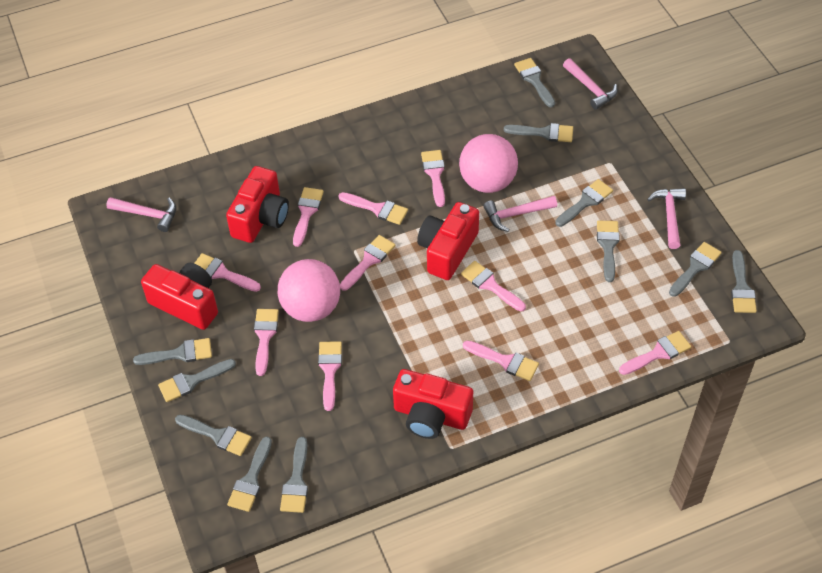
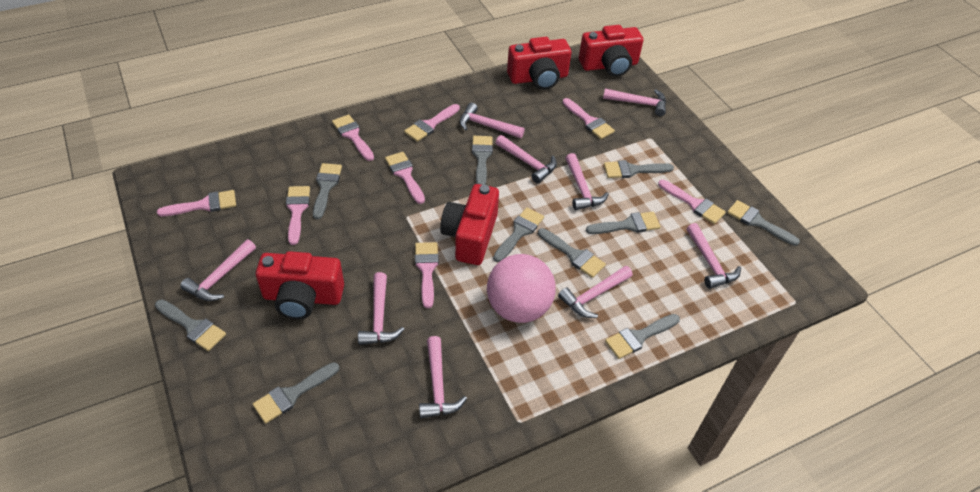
grey brush: [133,338,212,365] [158,359,236,402] [175,415,252,456] [227,436,272,512] [280,437,308,513] [504,123,573,142] [514,58,555,107] [555,179,613,227] [597,220,620,282] [669,242,722,297] [731,250,757,313] = 11 -> [155,299,226,351] [253,362,339,424] [313,163,342,219] [472,136,493,185] [493,207,544,262] [538,228,606,278] [586,212,661,234] [604,160,674,178] [605,314,680,359] [727,200,800,246] = 10
pink ball: [278,259,340,322] [459,134,518,193] = 2 -> [487,254,555,323] = 1
pink brush: [194,253,261,292] [254,309,279,376] [293,187,324,247] [318,341,342,411] [338,192,408,225] [340,235,395,291] [421,150,445,207] [461,261,526,312] [463,341,539,381] [619,331,691,375] = 10 -> [157,190,236,216] [286,186,310,245] [332,115,374,161] [385,152,425,204] [404,104,460,142] [415,242,439,308] [563,98,615,139] [658,180,726,224] = 8
pink hammer: [106,197,176,232] [483,196,557,232] [563,58,618,110] [647,188,686,249] = 4 -> [180,239,256,301] [358,272,405,345] [419,336,467,419] [460,103,525,138] [495,135,557,184] [558,266,633,318] [565,153,609,210] [603,89,666,116] [687,223,741,289] = 9

